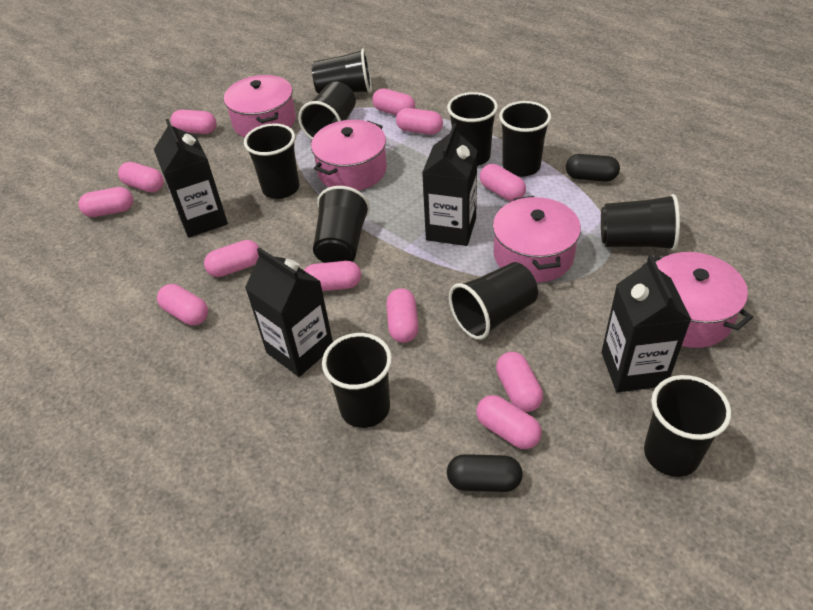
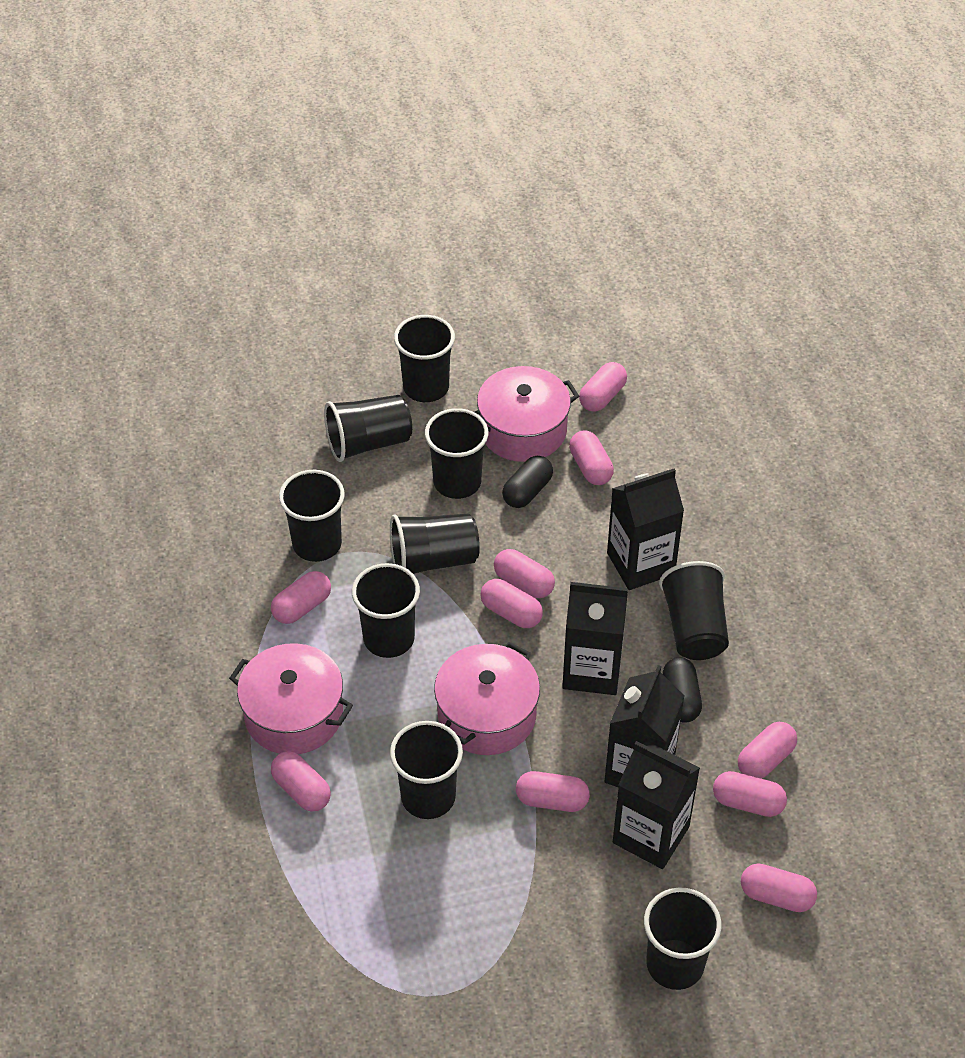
black cup: [244,123,299,199] [298,82,356,139] [312,48,372,93] [313,186,370,263] [322,333,392,428] [447,92,498,166] [449,262,538,340] [499,101,551,177] [601,194,680,251] [644,375,731,477] = 10 -> [279,470,345,562] [324,395,412,462] [352,563,420,658] [390,514,480,574] [390,721,463,819] [394,315,455,402] [425,408,488,499] [644,887,722,990] [659,561,729,660] = 9
pink capsule: [78,187,133,217] [118,162,164,193] [157,284,208,325] [171,110,216,134] [204,240,259,277] [304,261,361,291] [372,88,415,115] [386,288,419,343] [396,108,443,135] [476,395,542,449] [480,164,526,201] [496,352,543,412] = 12 -> [271,571,331,624] [271,751,331,812] [480,579,543,628] [494,549,555,598] [516,771,590,812] [569,431,614,485] [579,362,627,412] [713,771,787,817] [738,722,797,779] [741,864,817,912] = 10
pink pot: [224,75,296,137] [311,120,387,191] [493,196,581,283] [642,252,753,348] = 4 -> [229,643,353,754] [434,642,540,755] [474,366,579,462] = 3

